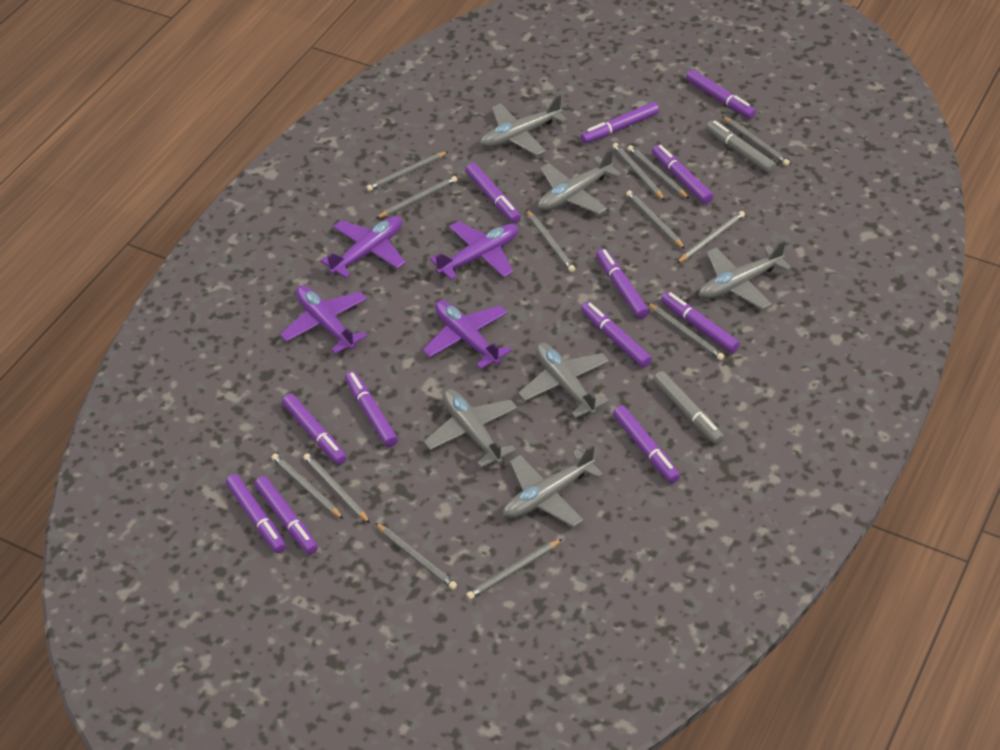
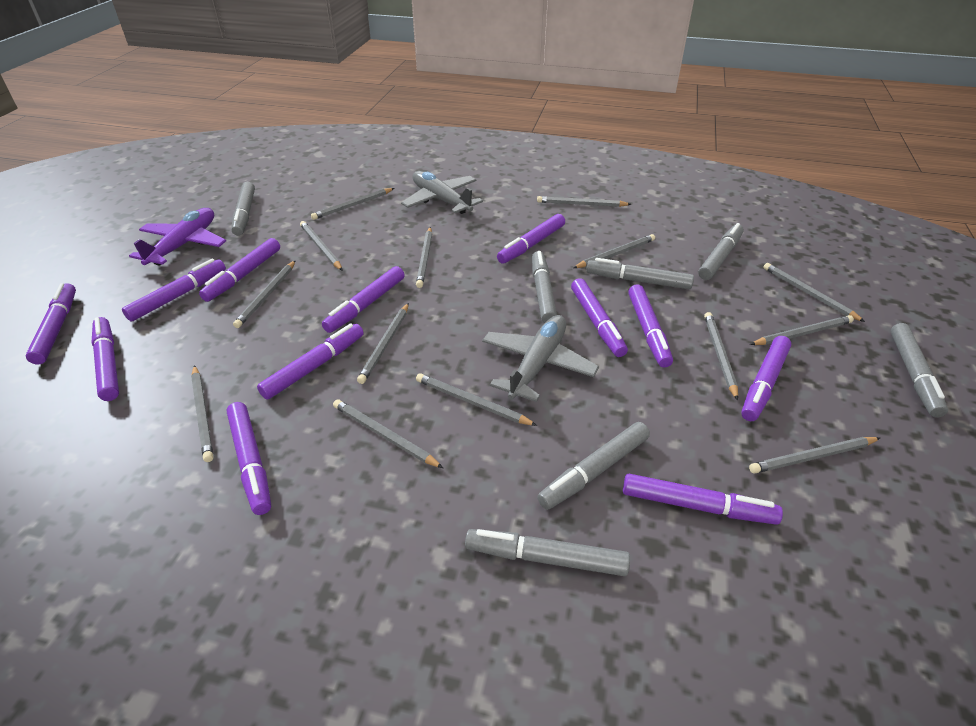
grey marker: [653,371,724,444] [706,121,777,174] = 2 -> [231,182,255,236] [465,529,630,576] [532,251,557,323] [537,422,650,510] [586,258,694,289] [698,223,744,280] [890,323,948,417] = 7
grey pencil: [272,454,343,519] [303,453,370,523] [366,151,449,191] [375,176,457,219] [375,523,457,590] [466,539,562,600] [526,210,575,272] [613,143,665,201] [626,190,685,249] [627,145,689,199] [647,303,724,360] [676,211,745,264] [722,116,790,166] = 13 -> [191,365,213,462] [233,260,296,328] [300,221,343,271] [311,188,394,220] [333,399,443,468] [357,303,409,384] [416,227,432,288] [416,373,537,426] [537,196,631,207] [573,234,655,268] [704,312,738,401] [749,437,880,474] [750,315,854,345] [763,263,865,322] = 14
grey plane: [424,389,517,468] [480,95,567,156] [503,445,603,527] [518,342,609,418] [538,149,621,215] [699,240,792,309] = 6 -> [401,171,483,214] [482,315,599,402] = 2
purple plane: [280,286,368,354] [320,216,406,278] [423,300,512,369] [430,221,519,280] = 4 -> [129,208,226,265] = 1

